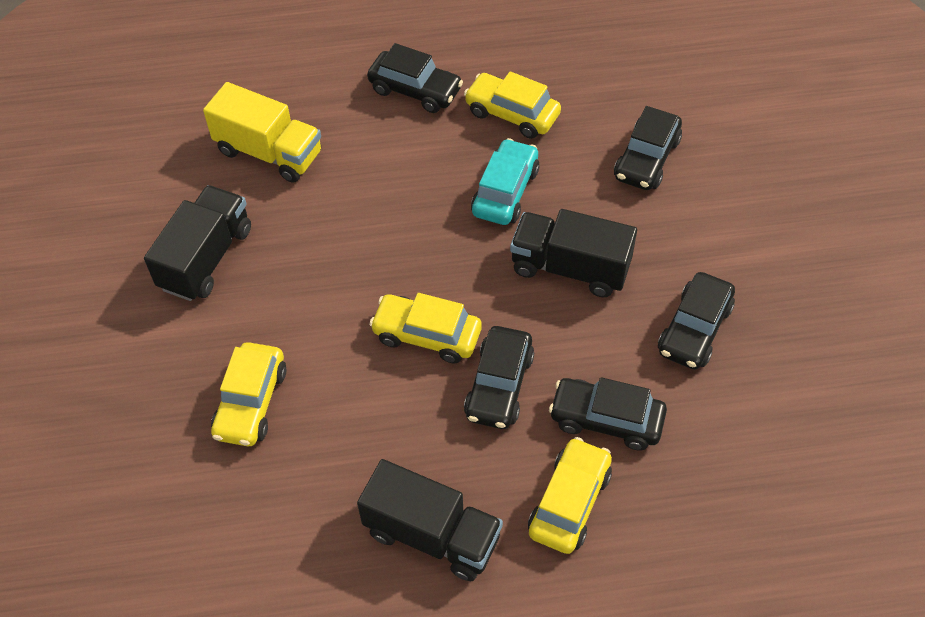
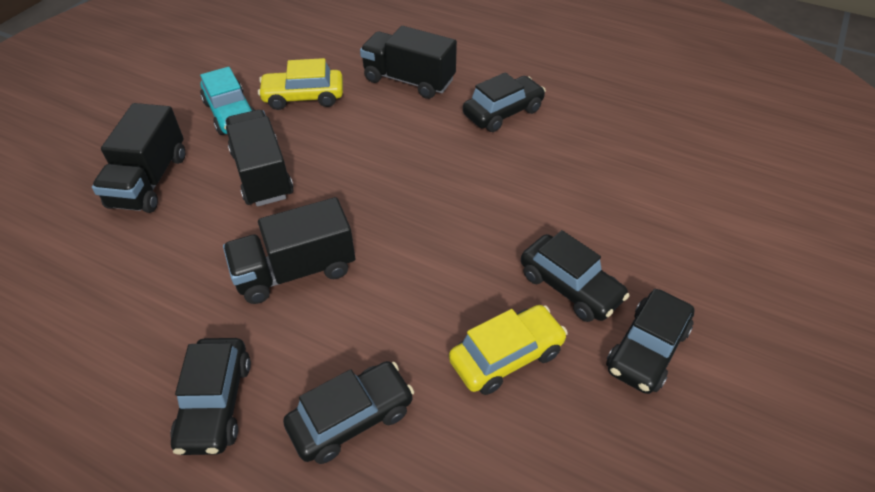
black truck: [144,185,251,301] [357,459,503,581] [510,209,637,298] = 3 -> [92,103,185,213] [223,197,355,304] [225,110,294,207] [360,26,457,99] = 4
yellow car: [211,342,286,446] [369,293,482,363] [464,71,561,139] [528,437,612,554] = 4 -> [258,58,343,110] [449,305,568,395] = 2
yellow truck: [203,82,321,183] = 1 -> none = 0

